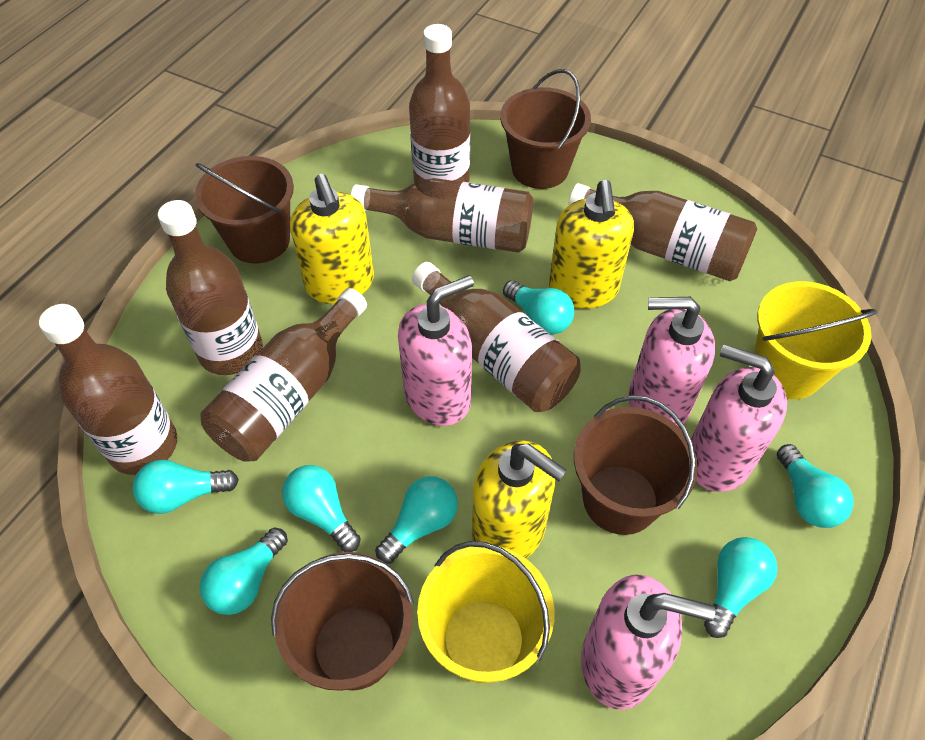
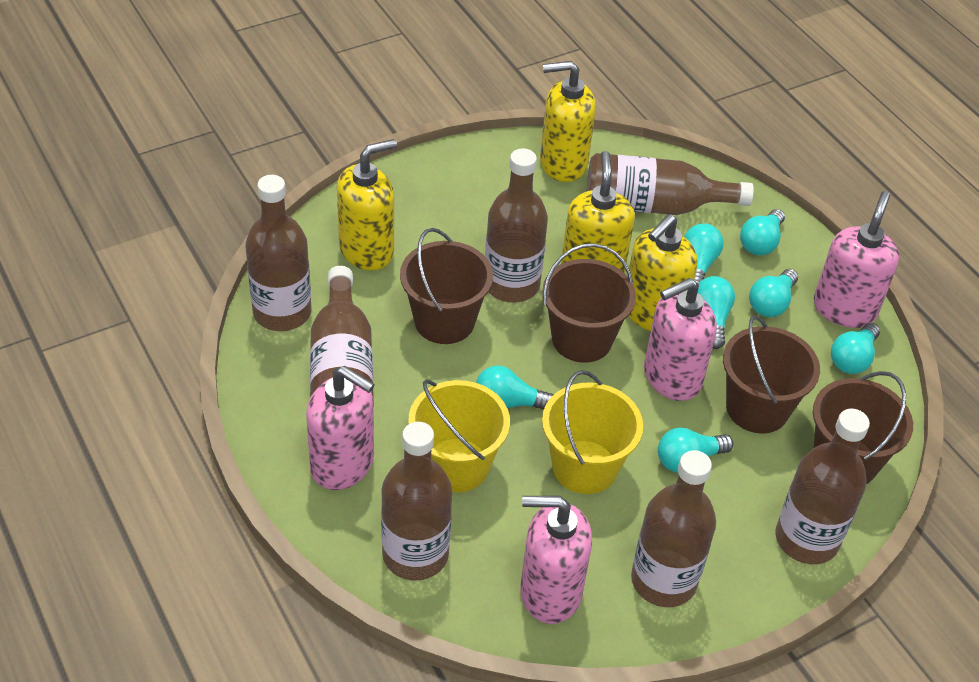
yellow soap dispenser: [290,174,374,304] [472,440,567,558] [549,180,634,309] = 3 -> [337,139,397,270] [540,61,596,182] [561,151,635,273] [629,214,698,331] = 4

